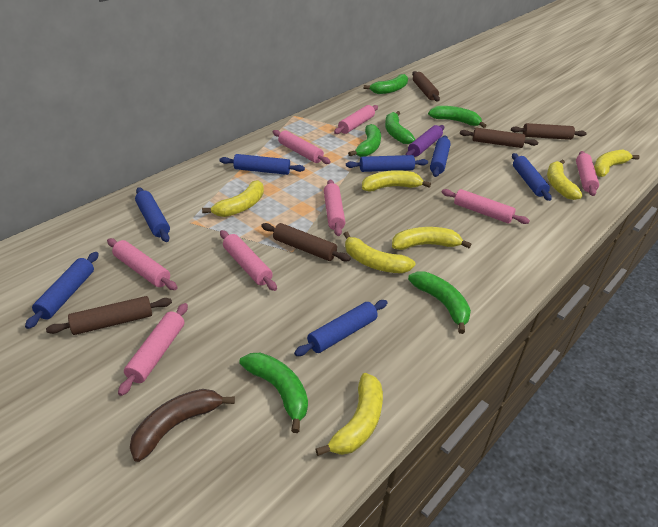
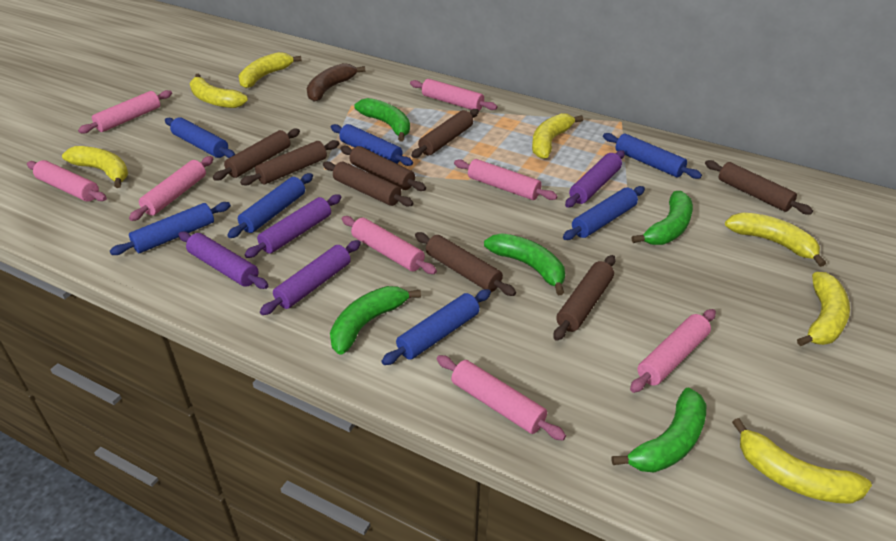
brown rolling pin: [46,296,172,335] [261,223,351,261] [412,71,440,102] [460,127,538,148] [511,123,587,140] = 5 -> [213,129,300,180] [240,140,339,185] [323,161,414,207] [340,146,426,191] [411,109,479,158] [415,232,516,296] [553,255,616,341] [705,160,813,214] = 8
green banana: [239,353,308,433] [348,124,381,157] [364,74,408,94] [385,111,415,144] [408,272,471,334] [428,106,487,128] = 6 -> [330,286,421,355] [354,98,410,141] [484,233,565,295] [612,388,706,472] [631,191,693,245] = 5
purple rolling pin: [406,125,444,157] = 1 -> [178,231,268,289] [244,194,342,258] [260,240,361,315] [565,150,625,208] = 4

